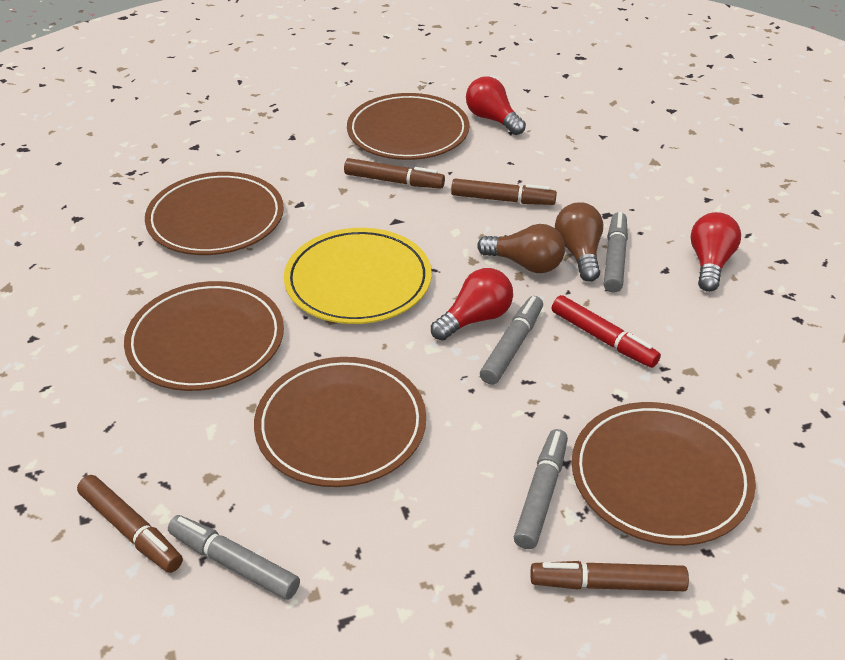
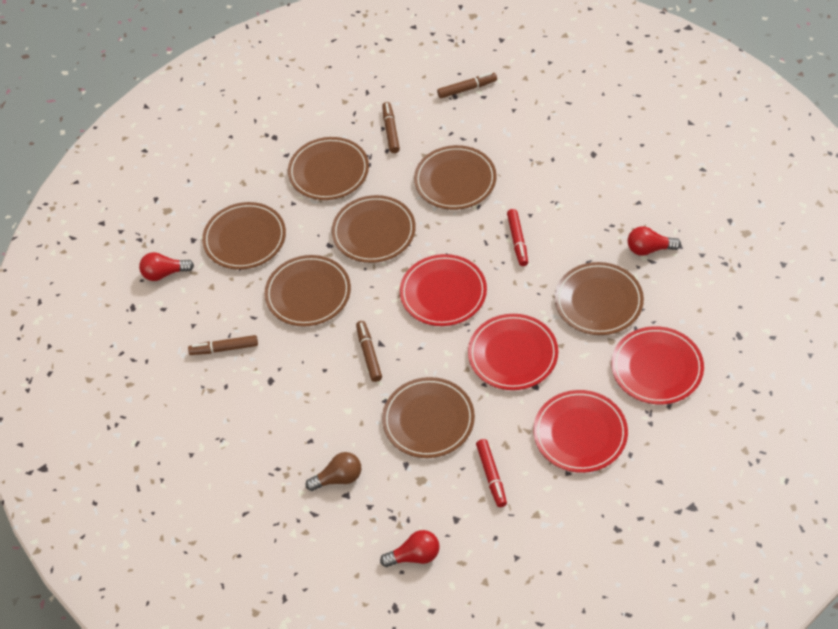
brown light bulb: [477,224,565,273] [555,202,603,282] = 2 -> [306,452,361,491] = 1
brown plate: [124,281,284,391] [145,172,284,255] [254,357,426,487] [347,93,470,160] [572,402,756,546] = 5 -> [202,202,286,270] [264,255,351,327] [288,137,369,200] [332,195,416,263] [382,377,475,458] [414,145,497,210] [555,262,644,335] = 7
grey marker: [168,515,300,600] [480,296,543,385] [514,429,568,549] [604,212,628,293] = 4 -> none = 0
red marker: [552,295,661,368] = 1 -> [476,439,507,507] [507,209,528,266] = 2
red plate: none = 0 -> [400,254,487,326] [468,314,558,390] [533,390,628,473] [611,326,704,405] = 4
yellow plate: [284,228,432,324] = 1 -> none = 0

